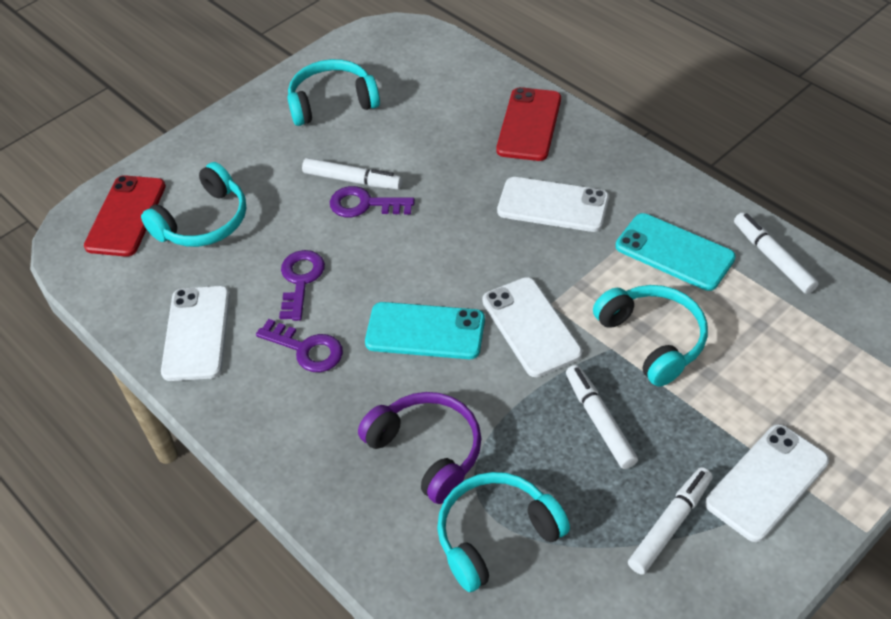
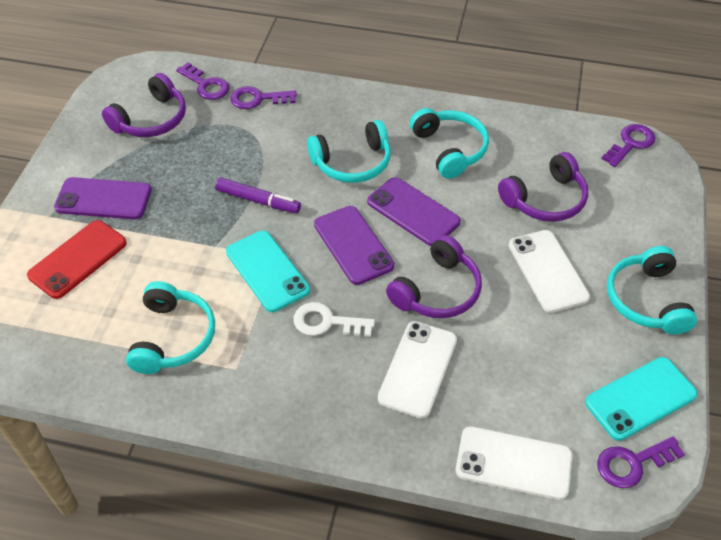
purple headphones: [358,392,481,504] = 1 -> [102,73,186,137] [386,235,482,318] [498,152,588,222] = 3
purple key: [256,319,343,372] [279,250,325,321] [330,186,415,217] = 3 -> [176,63,230,100] [230,86,297,109] [597,436,685,488] [601,124,655,167] = 4
purple marker: none = 0 -> [215,178,301,213] = 1
purple phone: none = 0 -> [54,177,151,219] [314,206,394,285] [367,177,461,246] = 3
red phone: [84,175,166,257] [496,87,561,161] = 2 -> [27,220,127,299] = 1
white key: none = 0 -> [293,302,375,337] = 1
white marker: [302,158,402,190] [566,365,638,469] [628,467,713,575] [734,212,819,294] = 4 -> none = 0
white phone: [161,286,230,381] [482,277,582,377] [497,177,609,232] [705,424,829,542] = 4 -> [378,321,457,418] [456,426,572,500] [509,230,590,313] = 3

